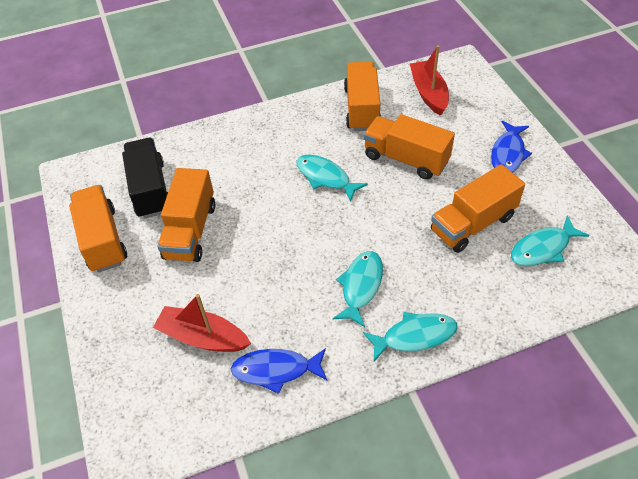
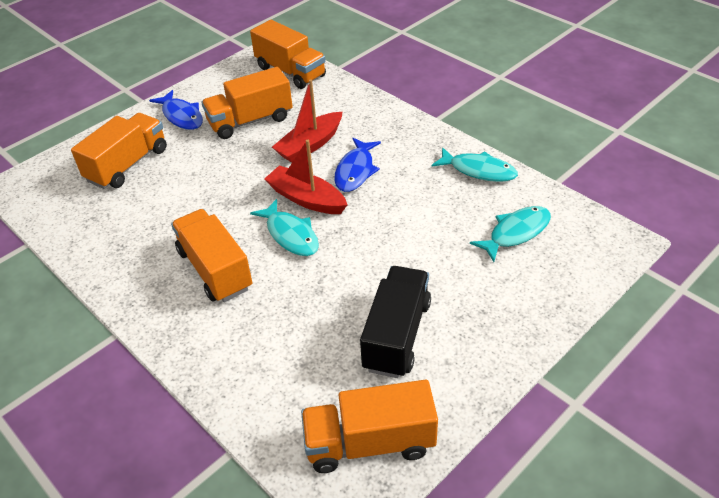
turquoise fish: [296,155,368,202] [333,251,383,327] [363,312,458,361] [511,216,589,266] = 4 -> [250,199,319,256] [431,147,518,182] [470,206,551,262] = 3

